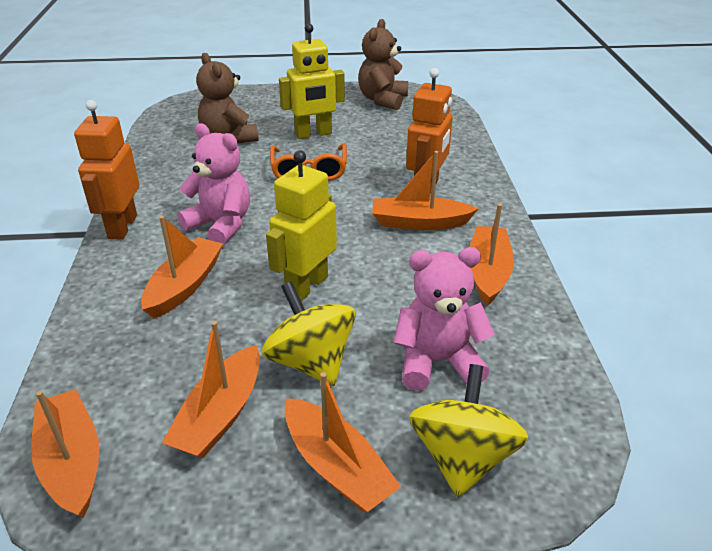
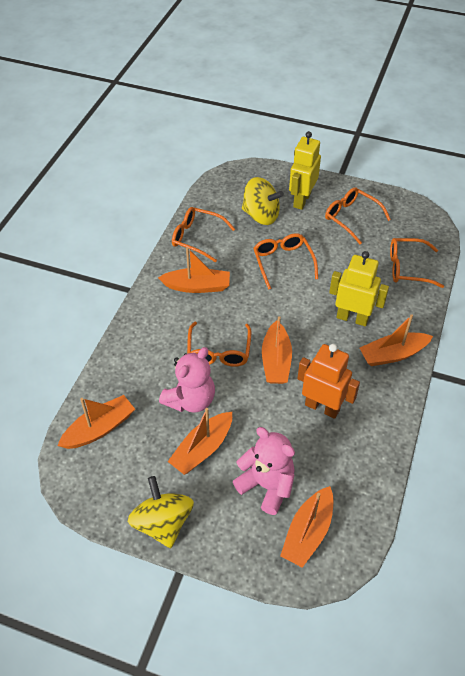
brown teddy bear: [196,53,259,144] [358,19,408,110] = 2 -> none = 0
orange glasses: [270,143,347,181] = 1 -> [172,207,235,262] [187,322,251,367] [253,233,318,290] [325,187,391,244] [390,238,444,288] = 5
orange robot: [74,100,139,240] [406,68,453,193] = 2 -> [297,344,360,419] = 1

